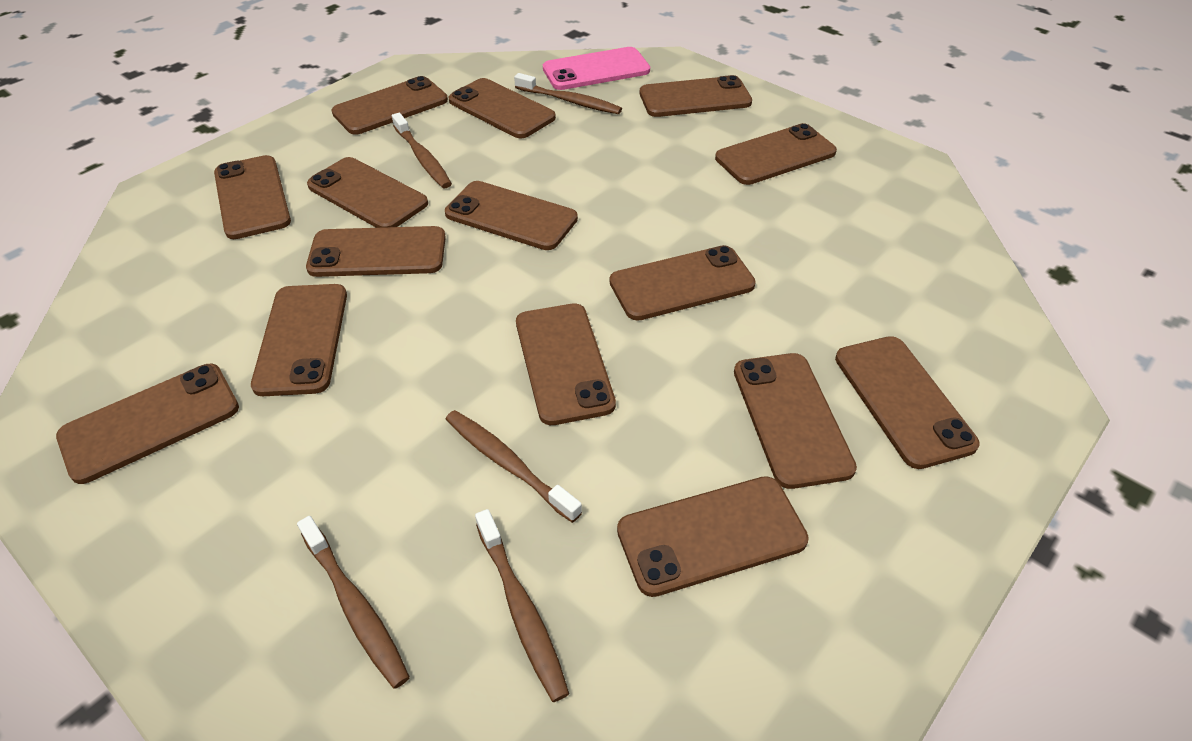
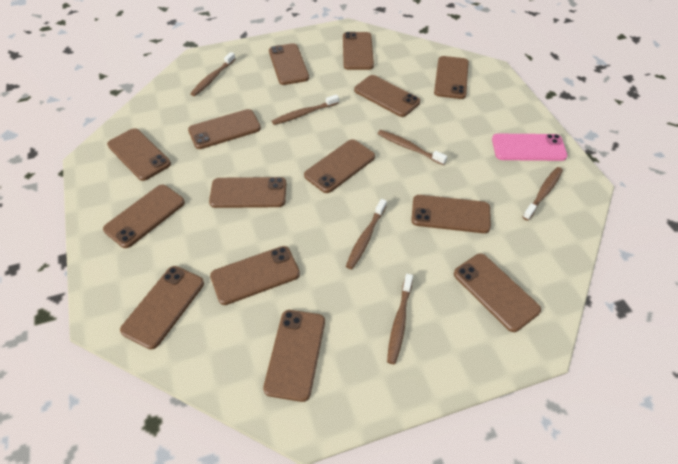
brown phone: [56,364,239,484] [214,155,291,239] [251,284,347,396] [306,226,446,277] [307,157,428,228] [331,76,448,135] [445,181,578,250] [449,78,556,139] [516,303,616,425] [610,245,756,321] [617,476,809,597] [640,75,752,117] [715,123,837,185] [734,353,857,489] [835,336,980,469] = 15 -> [103,185,185,248] [107,128,171,181] [120,266,204,349] [188,109,261,149] [209,177,286,208] [210,246,300,305] [263,310,325,402] [269,43,309,85] [304,139,375,193] [343,32,374,70] [354,75,420,117] [411,195,491,233] [434,56,469,99] [454,254,541,332] = 14
brown toothbrush: [297,516,410,689] [392,113,452,188] [446,410,582,523] [475,509,569,702] [514,73,622,114] = 5 -> [190,52,235,96] [272,94,339,125] [346,199,387,269] [378,130,447,165] [387,274,413,364] [523,167,563,221] = 6

